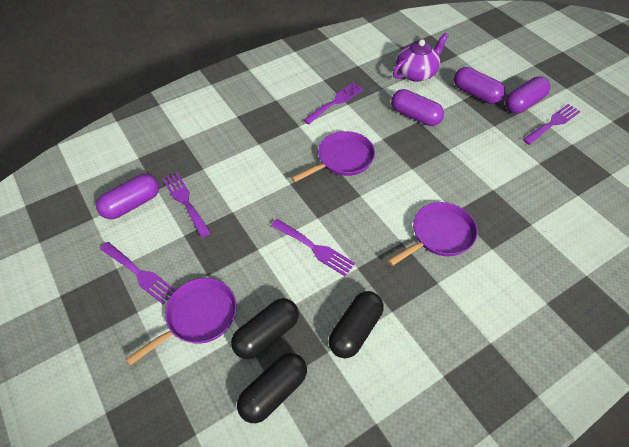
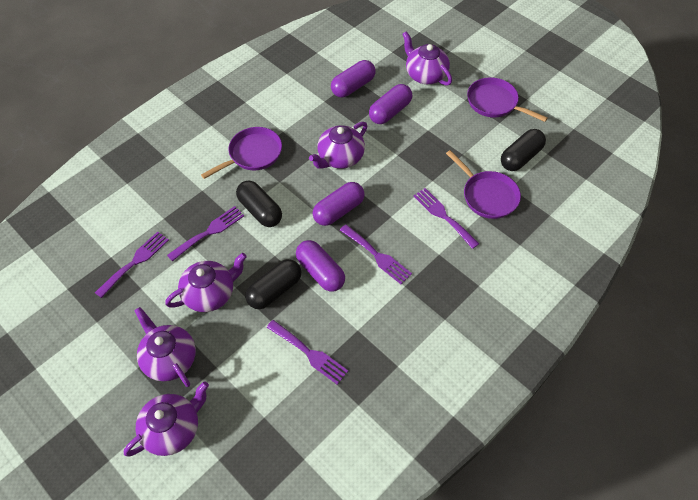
purple teapot: [393,33,449,82] = 1 -> [124,381,209,457] [134,307,196,387] [165,253,247,312] [309,122,367,169] [402,31,452,86] = 5

